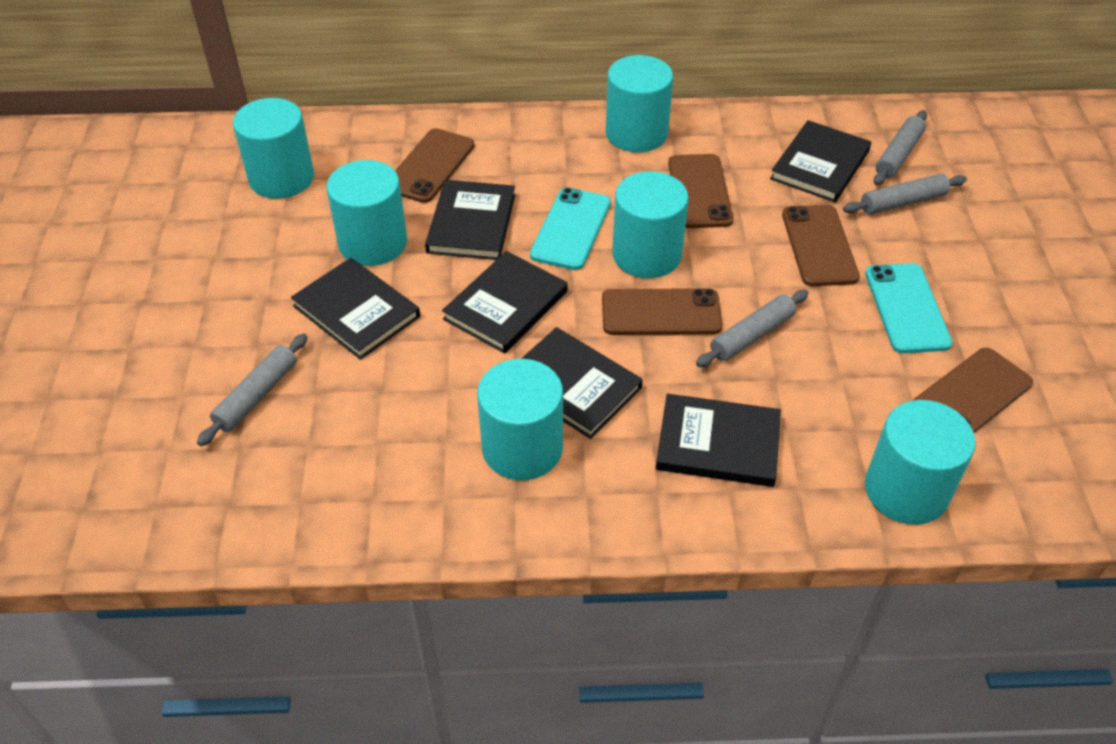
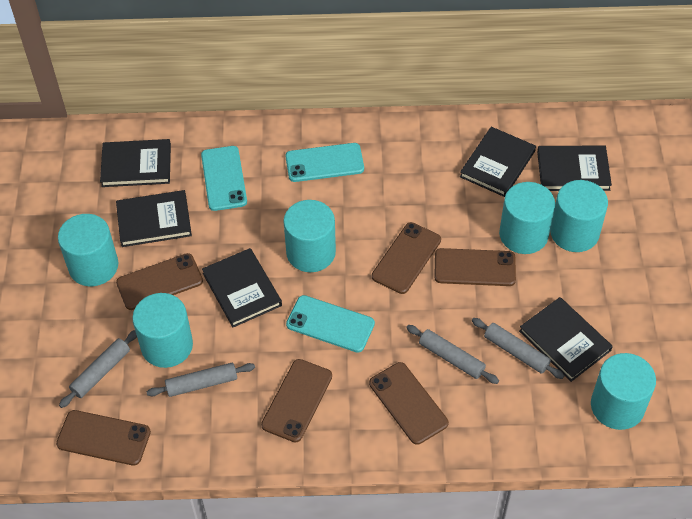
brown phone: [395,128,474,203] [602,288,722,335] [668,154,734,228] [782,205,860,286] [912,348,1033,433] = 5 -> [56,410,151,466] [116,253,203,310] [261,359,332,442] [369,362,449,445] [372,222,441,294] [434,248,516,286] = 6
turquoise phone: [530,187,611,270] [865,263,952,353] = 2 -> [201,146,247,211] [285,143,364,182] [286,295,375,352] = 3

